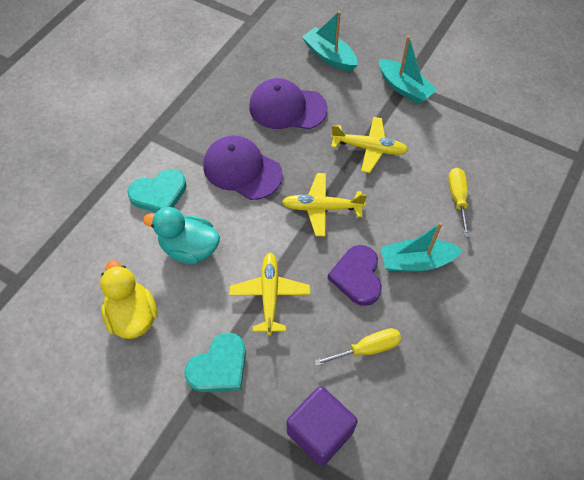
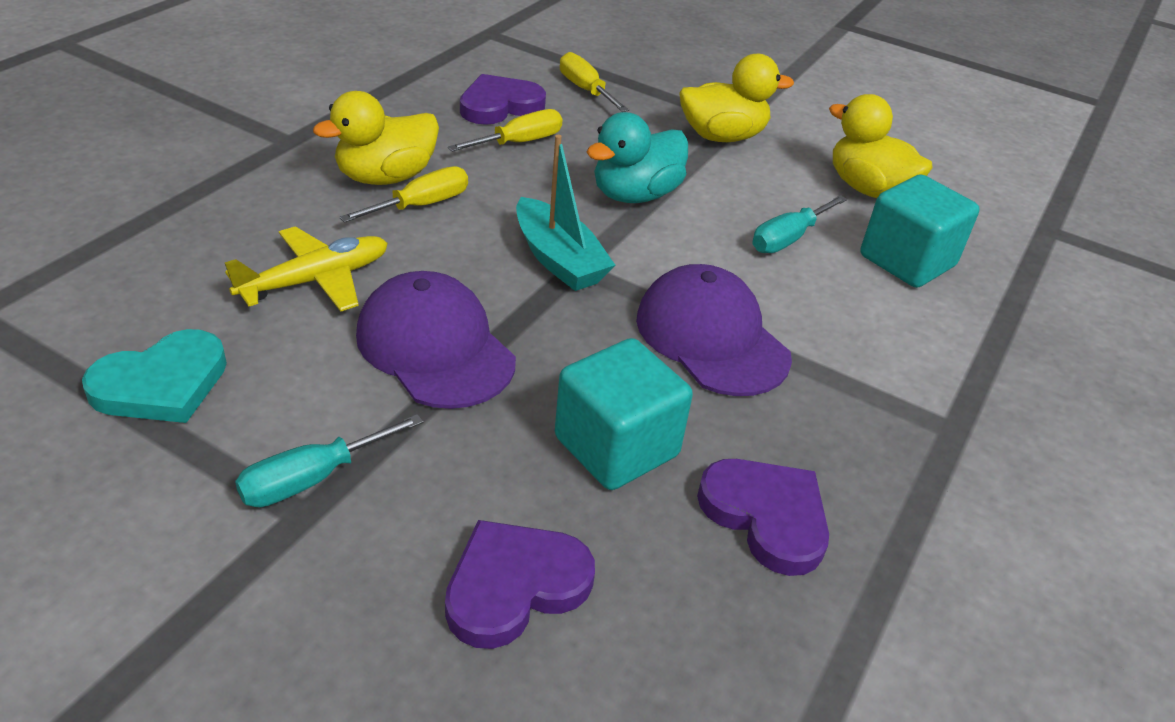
purple cube: [287,386,358,466] = 1 -> none = 0
purple heart: [327,245,382,306] = 1 -> [445,520,595,649] [460,74,546,125] [697,459,829,576] = 3
turquoise boat: [302,11,358,72] [379,36,437,104] [381,222,463,272] = 3 -> [516,135,615,291] = 1
turquoise cube: none = 0 -> [555,338,693,490] [861,175,980,288] = 2
turquoise heart: [127,169,187,213] [184,332,246,392] = 2 -> [82,329,227,423] = 1
turquoise screwdriver: none = 0 -> [235,414,423,507] [752,195,847,253] = 2
yellow duck: [100,260,158,339] = 1 -> [313,91,439,185] [680,54,794,142] [829,94,933,198] = 3
yellow plane: [229,253,310,336] [282,173,367,237] [331,117,409,173] = 3 -> [225,226,388,312] = 1
yellow screwdriver: [314,328,401,366] [448,168,470,237] = 2 -> [339,166,468,223] [448,109,562,152] [560,52,629,112] = 3

